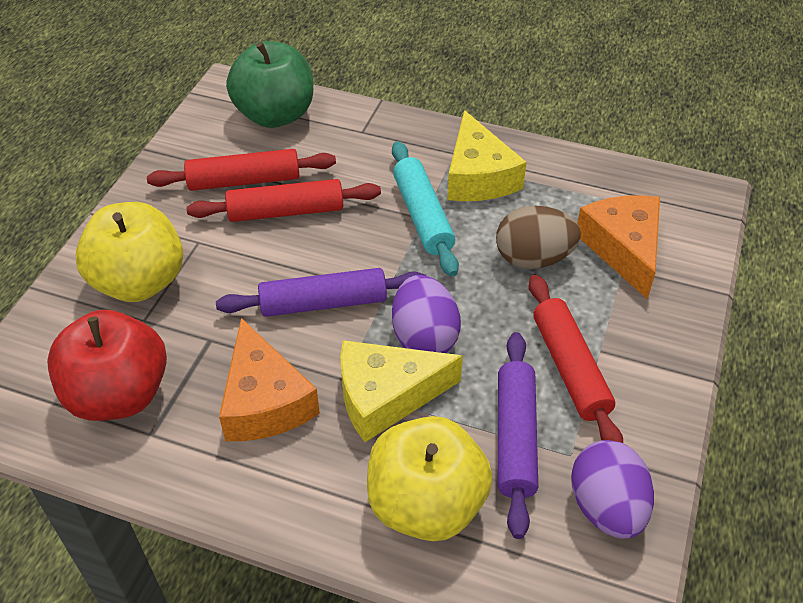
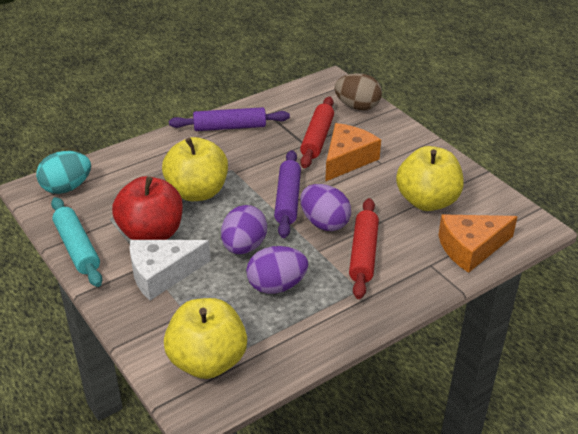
green apple: [226,41,313,128] = 1 -> none = 0
purple egg: [392,275,461,353] [571,440,654,539] = 2 -> [221,205,267,254] [246,246,308,294] [300,184,351,231] = 3
red rolling pin: [147,149,336,191] [186,179,381,222] [529,275,623,443] = 3 -> [300,97,334,168] [349,198,379,299] = 2
turquoise egg: none = 0 -> [36,151,91,194] = 1
white cheese: none = 0 -> [129,240,211,300] = 1
yellow apple: [75,202,183,302] [367,416,493,541] = 2 -> [162,137,228,201] [164,298,247,379] [396,146,464,211] = 3
yellow cheese: [340,340,463,442] [447,110,527,201] = 2 -> none = 0

